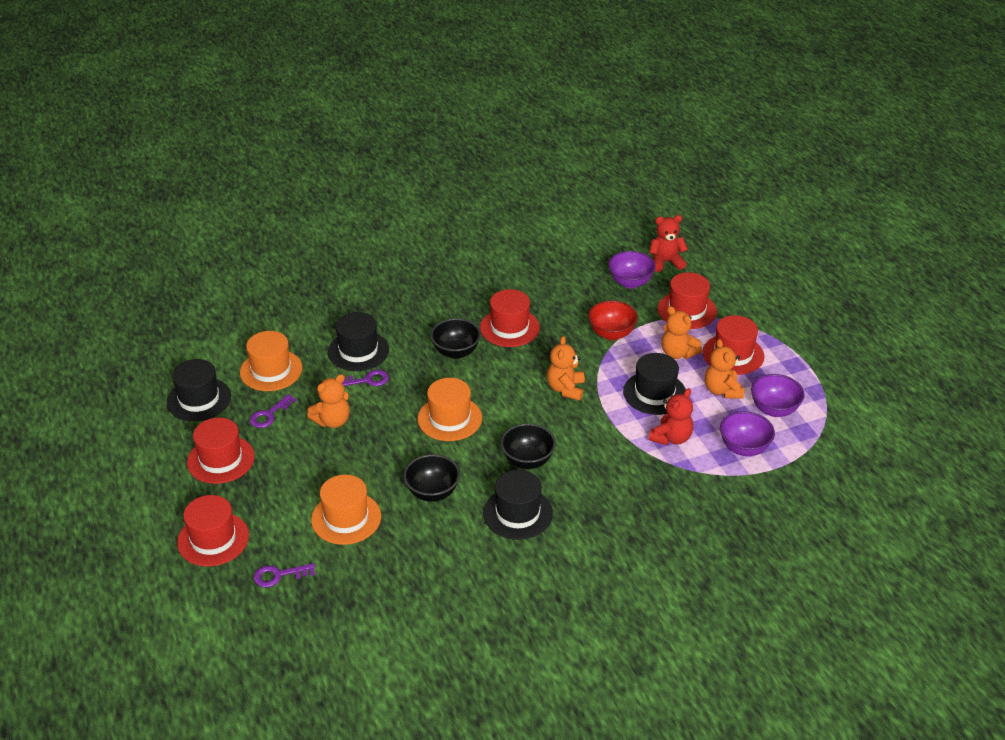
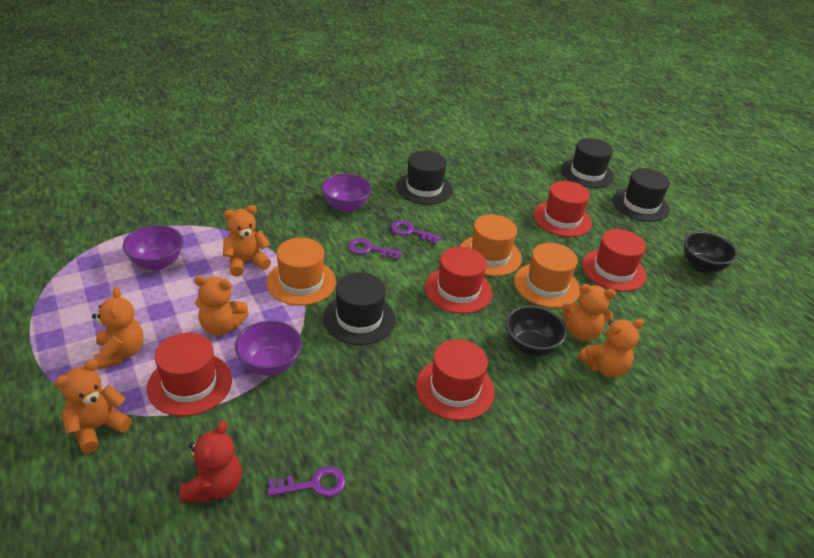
black bowl: [403,454,460,502] [430,318,481,359] [501,423,556,469] = 3 -> [506,306,567,356] [684,232,738,273] = 2
orange teddy bear: [307,374,350,428] [547,336,585,401] [661,306,702,359] [705,339,744,399] = 4 -> [54,359,132,453] [92,287,144,370] [194,276,249,336] [223,205,271,276] [562,284,616,341] [578,319,644,377] = 6
red bowl: [588,300,638,340] = 1 -> none = 0
red teddy bear: [649,215,688,272] [649,388,693,445] = 2 -> [179,421,242,503] = 1

